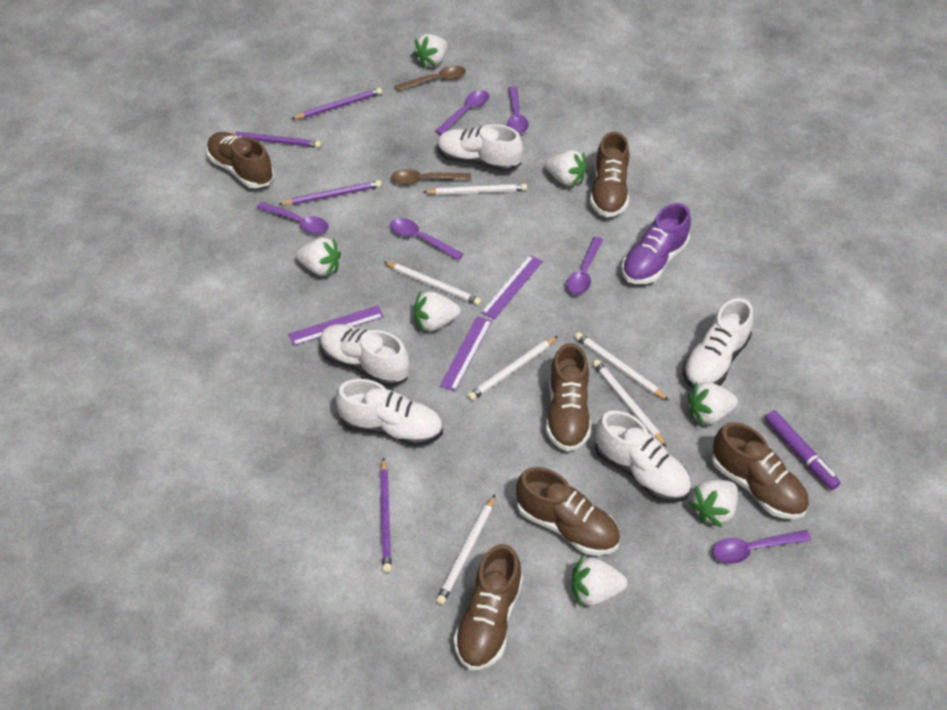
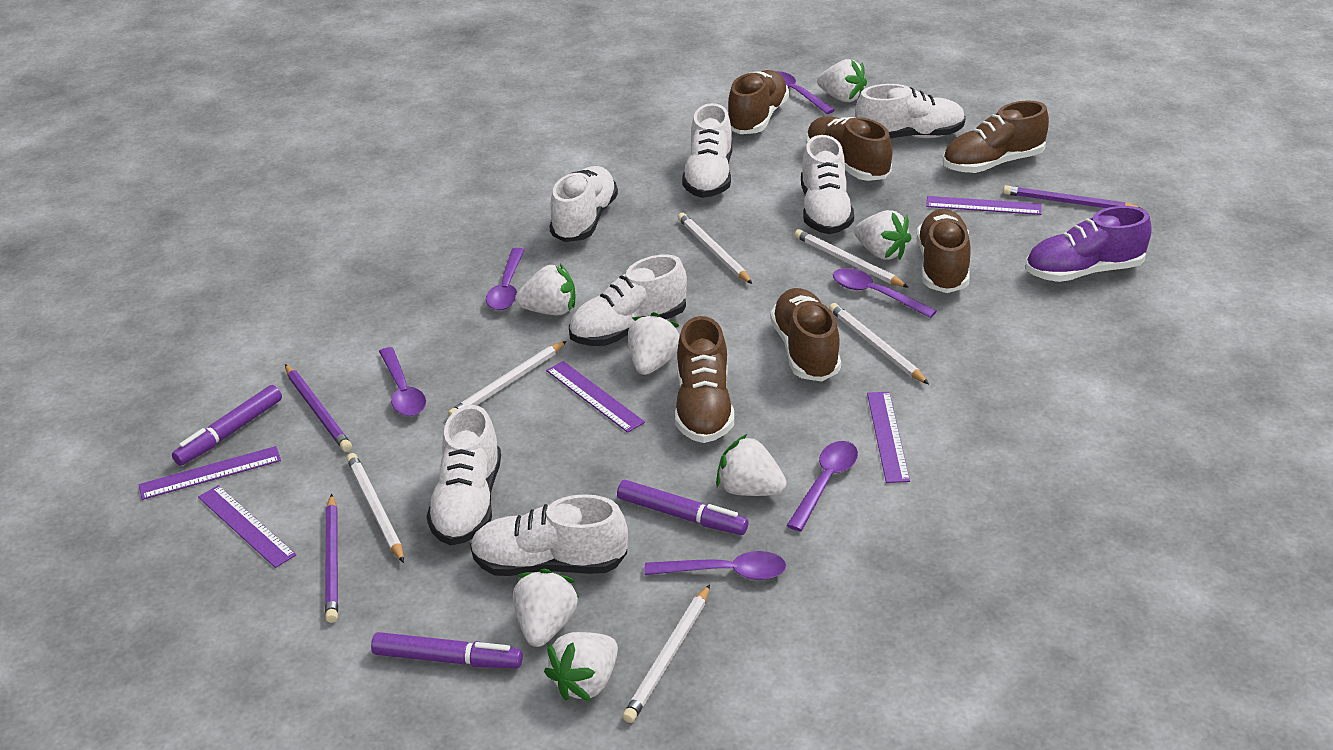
brown spoon: [391,169,471,185] [395,66,466,91] = 2 -> none = 0
purple marker: [765,410,841,490] = 1 -> [172,385,282,466] [371,632,523,668] [617,480,748,535] = 3
purple pencil: [227,132,321,148] [278,180,382,205] [292,88,382,119] [380,457,392,573] = 4 -> [285,364,352,452] [325,494,338,623] [1003,185,1142,209] = 3
purple ruler: [288,306,384,346] [440,316,492,391] [481,255,543,319] = 3 -> [138,446,281,500] [198,485,296,568] [546,361,645,433] [867,392,910,483] [926,196,1042,215] = 5
white shoe: [320,324,410,387] [336,379,443,446] [437,125,523,172] [595,410,691,502] [683,298,753,388] = 5 -> [427,405,501,545] [470,494,628,576] [549,166,618,242] [569,254,687,346] [682,103,732,198] [801,135,854,234] [855,84,966,138] = 7

